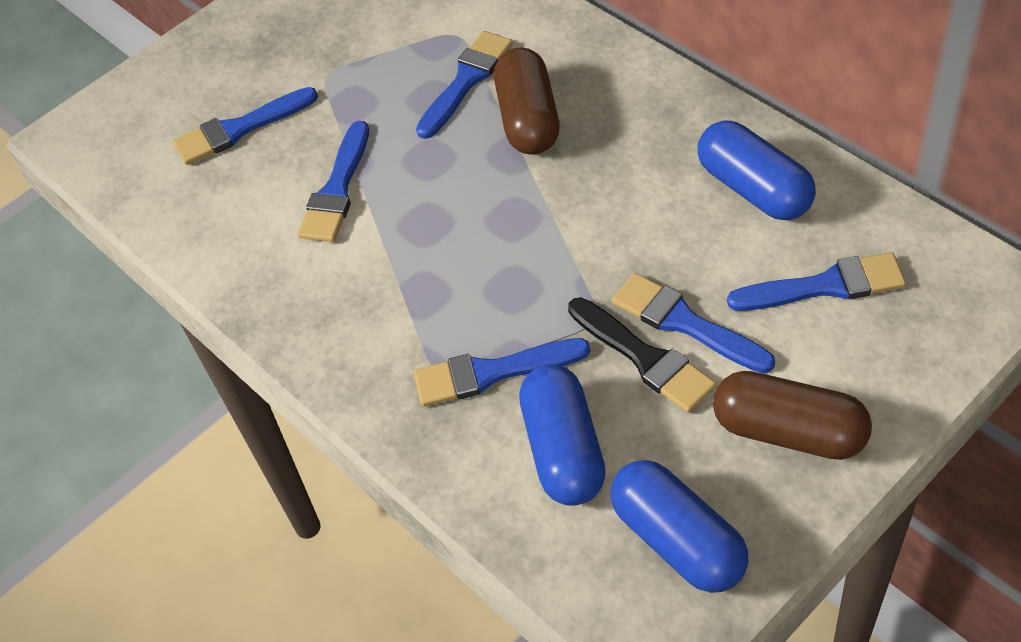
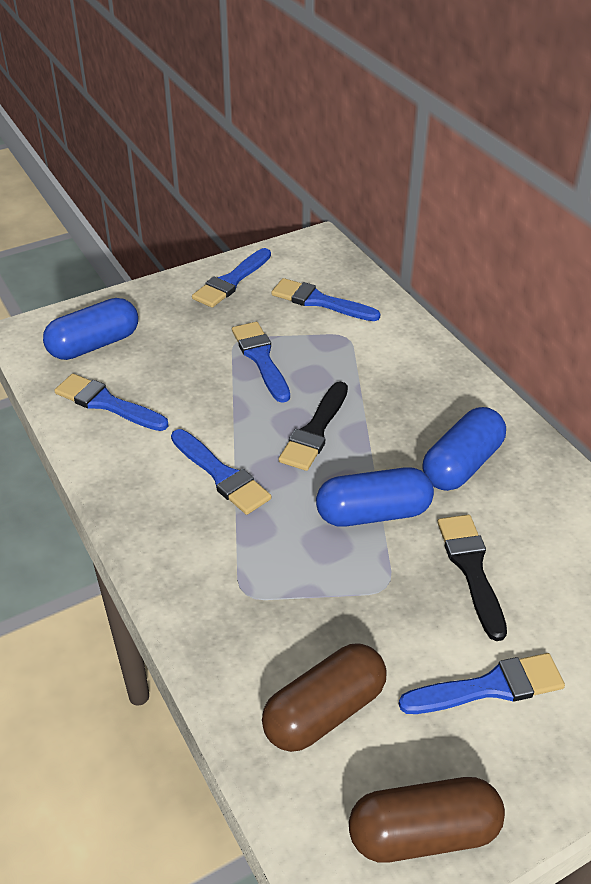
black brush: [568,297,716,413] = 1 -> [279,382,348,471] [437,515,507,641] = 2

